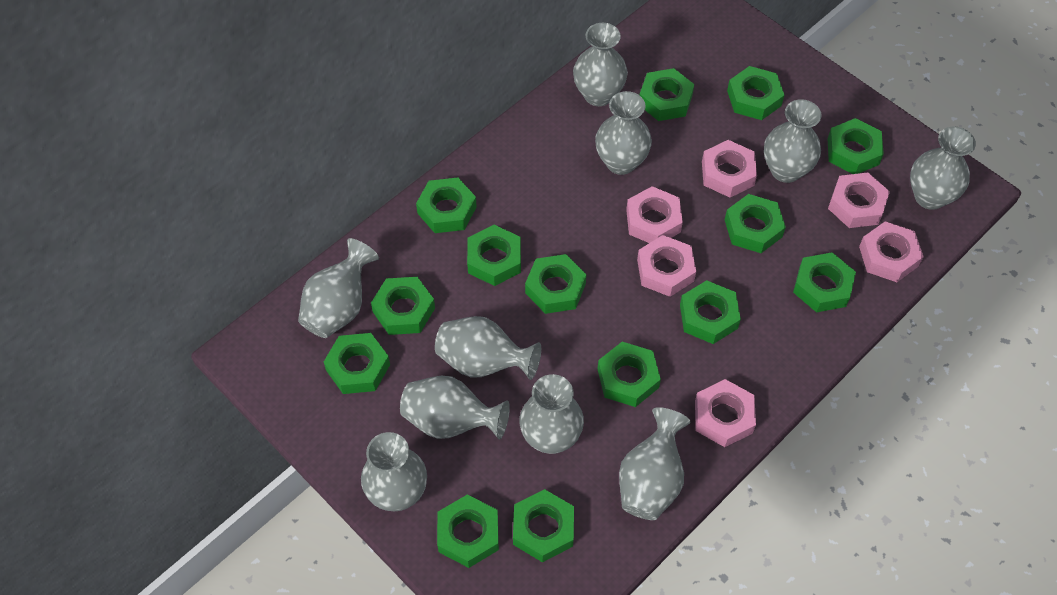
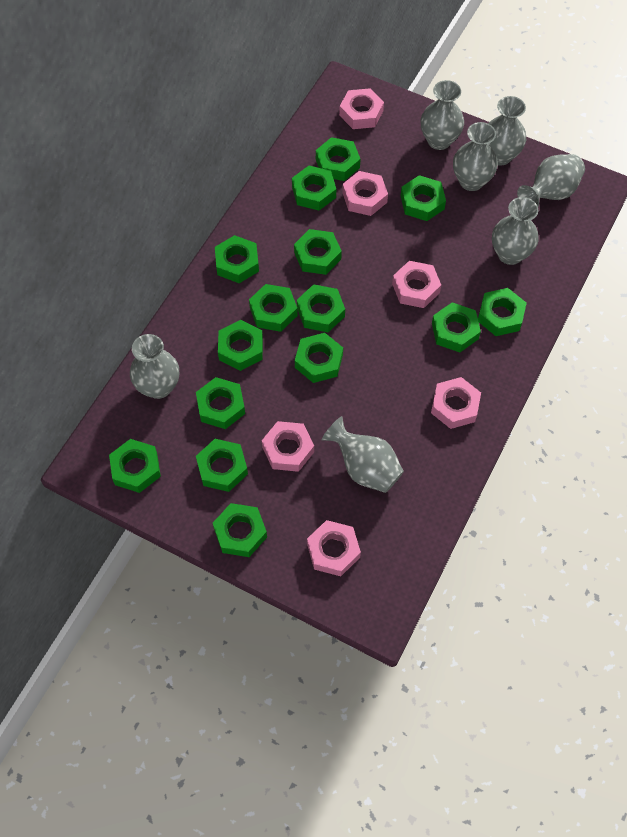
green nut: [324,333,390,394] [371,277,435,335] [416,178,477,233] [437,495,499,568] [467,225,521,286] [513,489,574,562] [525,254,587,314] [598,342,661,407] [640,68,694,121] [680,280,741,344] [725,194,786,253] [727,66,784,120] [793,252,856,312] [828,118,884,174] = 14 -> [109,439,161,493] [196,377,245,429] [196,439,248,492] [213,503,267,557] [215,235,259,283] [218,320,263,371] [249,284,298,332] [292,166,336,210] [294,229,342,275] [295,333,343,383] [297,284,345,332] [316,137,360,181] [401,175,446,221] [432,302,481,352] [478,288,527,336] = 15
grey vase: [298,238,379,338] [361,432,427,511] [400,376,510,440] [435,316,541,380] [519,374,584,454] [573,23,628,106] [595,91,652,175] [619,407,690,520] [764,99,821,183] [910,127,976,210] = 10 -> [130,334,179,399] [322,416,404,493] [421,80,464,150] [453,122,498,191] [488,96,526,165] [492,197,539,265] [517,154,585,206] = 7

